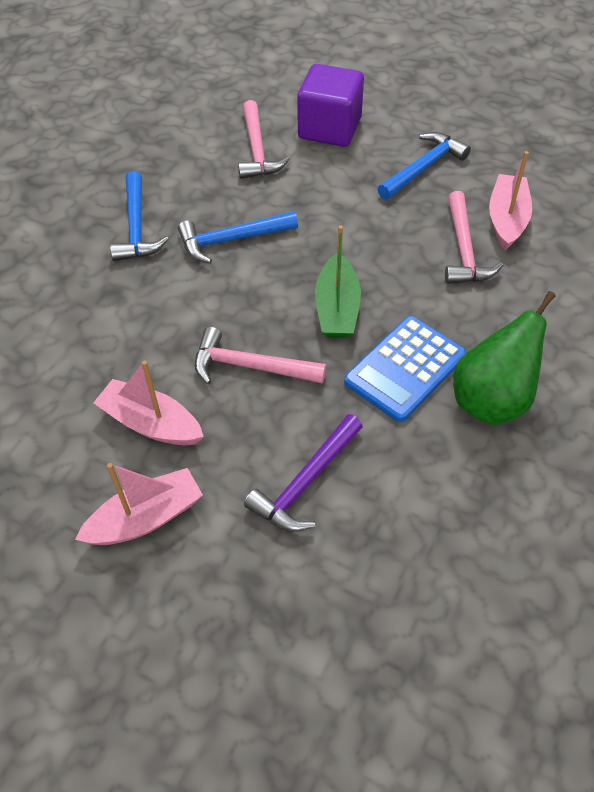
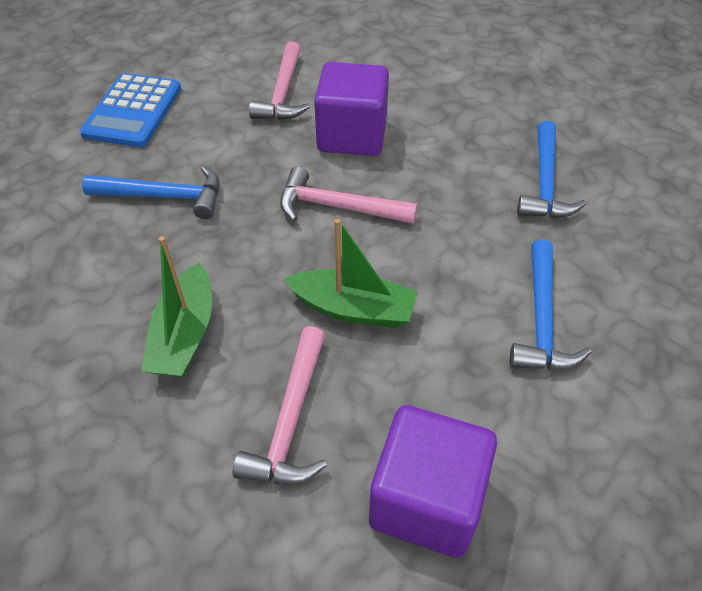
green boat: [315,225,361,338] = 1 -> [141,236,212,377] [284,219,417,328] = 2
green pear: [453,291,556,425] = 1 -> none = 0
pink boat: [75,463,203,545] [94,360,204,445] [489,151,532,250] = 3 -> none = 0
purple cube: [297,64,364,147] = 1 -> [314,62,389,156] [369,405,497,558] = 2
purple hammer: [244,414,363,532] = 1 -> none = 0

